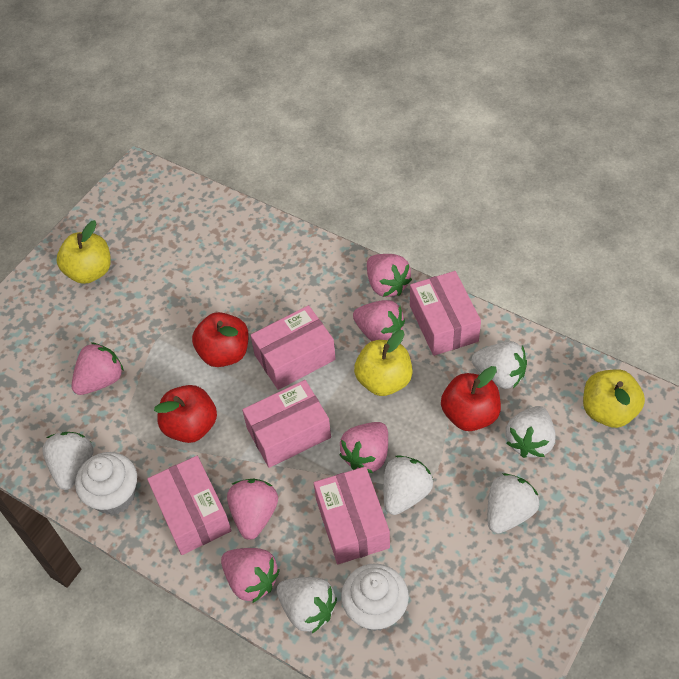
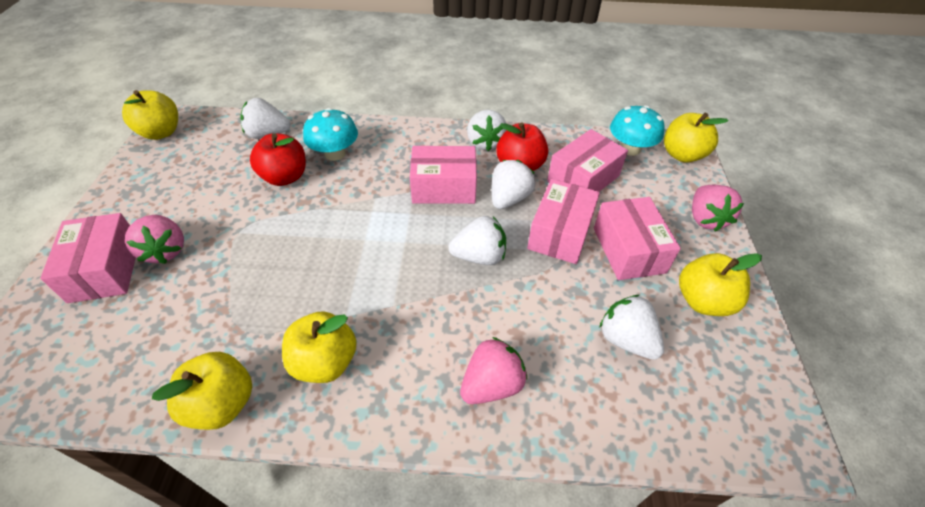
pink strawberry: [71,342,124,395] [221,548,280,603] [227,479,278,540] [339,422,388,473] [353,300,405,341] [367,254,412,297] = 6 -> [125,215,184,264] [460,337,527,404] [692,185,744,231] = 3
red apple: [154,385,217,443] [192,312,249,367] [441,366,501,431] = 3 -> [250,133,306,186] [496,122,548,171] = 2
turquoise mushroom: none = 0 -> [303,108,358,161] [610,105,665,156] = 2
white cupcake: [75,452,137,515] [341,563,409,631] = 2 -> none = 0
white strawberry: [42,432,94,490] [276,577,337,633] [383,455,433,515] [472,341,527,389] [487,473,539,534] [506,406,556,458] = 6 -> [240,98,290,139] [449,216,506,265] [467,110,507,151] [492,160,536,209] [599,295,664,360] = 5
yellow apple: [57,220,111,284] [354,330,413,396] [583,369,645,428] = 3 -> [122,90,178,140] [152,352,252,430] [282,311,357,383] [664,113,729,163] [679,253,762,316] = 5

